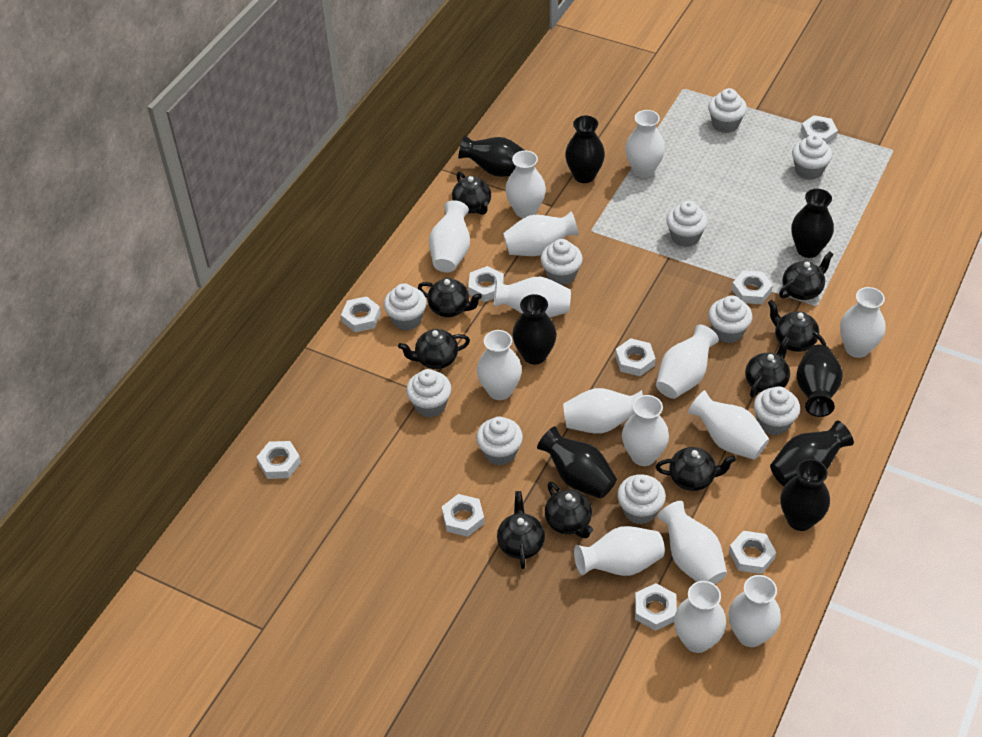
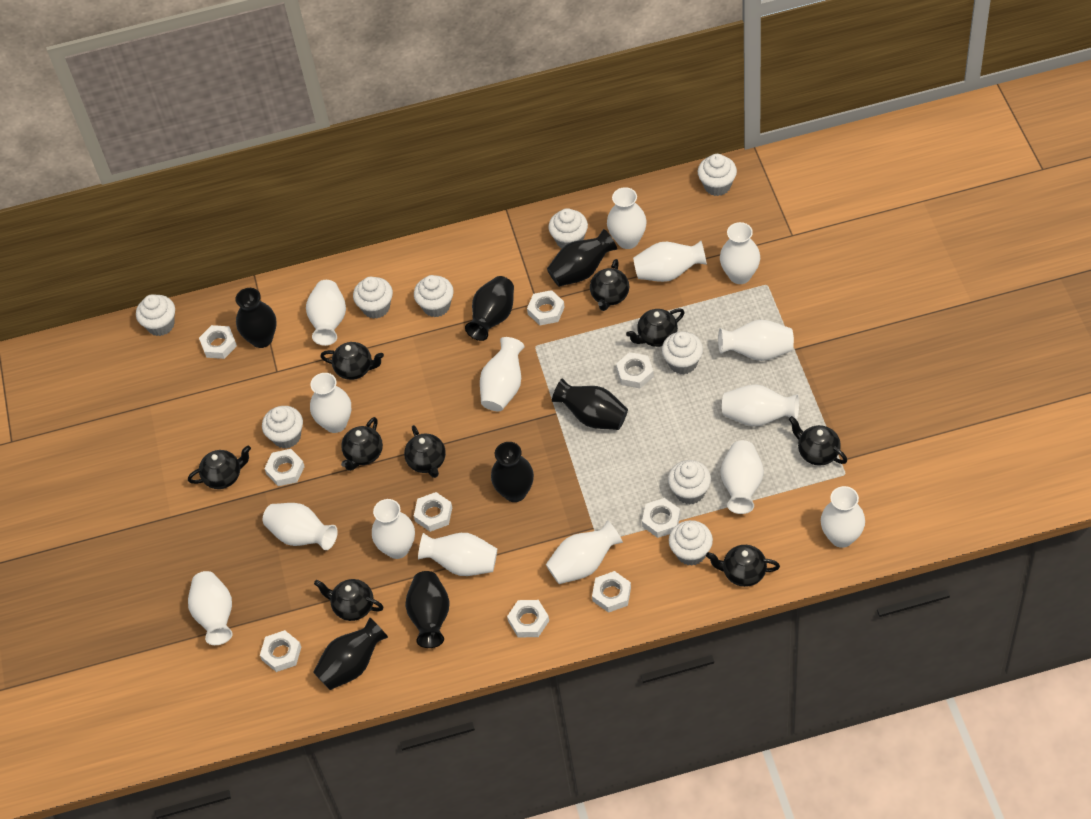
black vase: [458,135,525,177] [512,294,557,365] [537,426,617,499] [565,116,605,183] [770,420,854,486] [780,459,830,531] [791,189,834,258] [796,345,843,417] = 8 -> [235,288,276,348] [313,617,388,690] [405,571,450,648] [465,276,514,341] [491,442,534,502] [547,229,617,287] [552,378,628,430] = 7
white cupcake: [384,283,427,331] [406,369,451,417] [476,417,523,465] [541,239,583,285] [617,474,666,524] [666,201,708,247] [708,88,747,133] [708,295,752,343] [754,386,800,435] [792,134,832,180] = 10 -> [136,294,175,336] [262,406,303,449] [353,277,393,319] [414,275,454,317] [548,208,588,248] [662,332,703,374] [668,460,711,504] [669,520,713,566] [698,154,737,196] = 9

